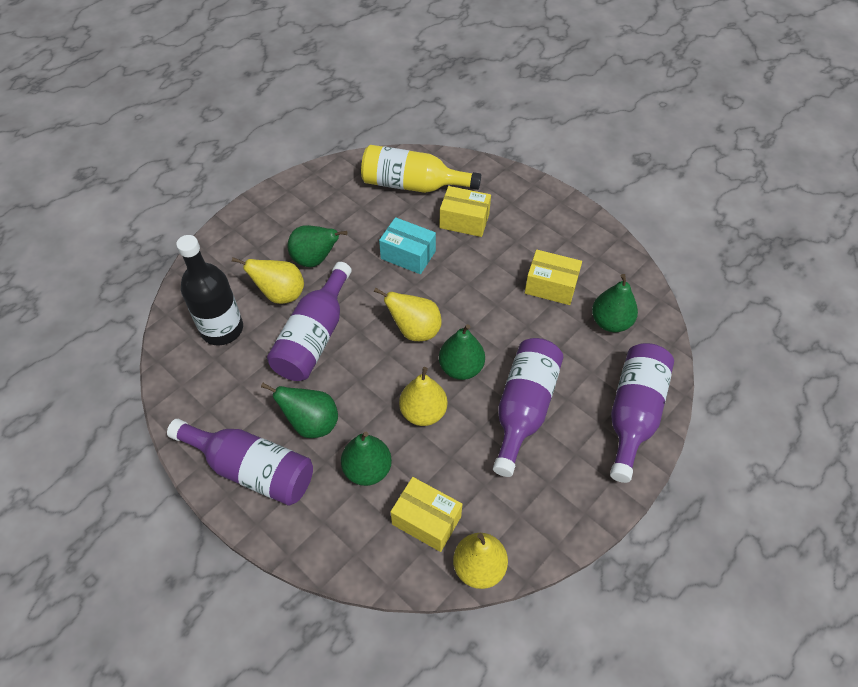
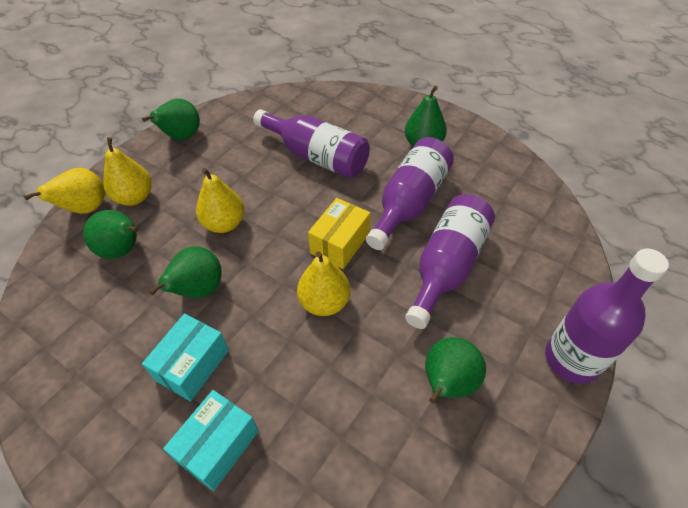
black bottle: [176,235,243,346] = 1 -> none = 0
turquoise box: [379,217,436,274] = 1 -> [142,313,229,402] [163,390,259,491] = 2
yellow bottle: [361,145,481,193] = 1 -> none = 0
yellow box: [391,477,462,552] [439,186,491,237] [525,250,582,305] = 3 -> [308,198,370,269] = 1

